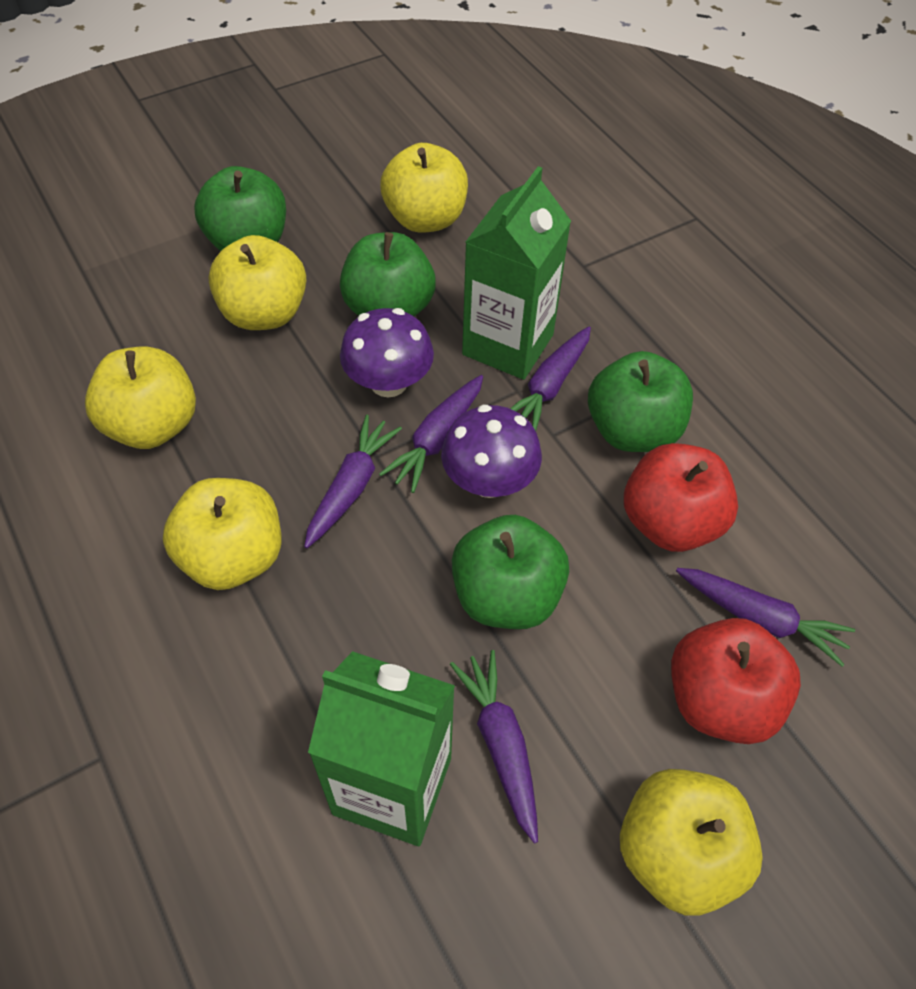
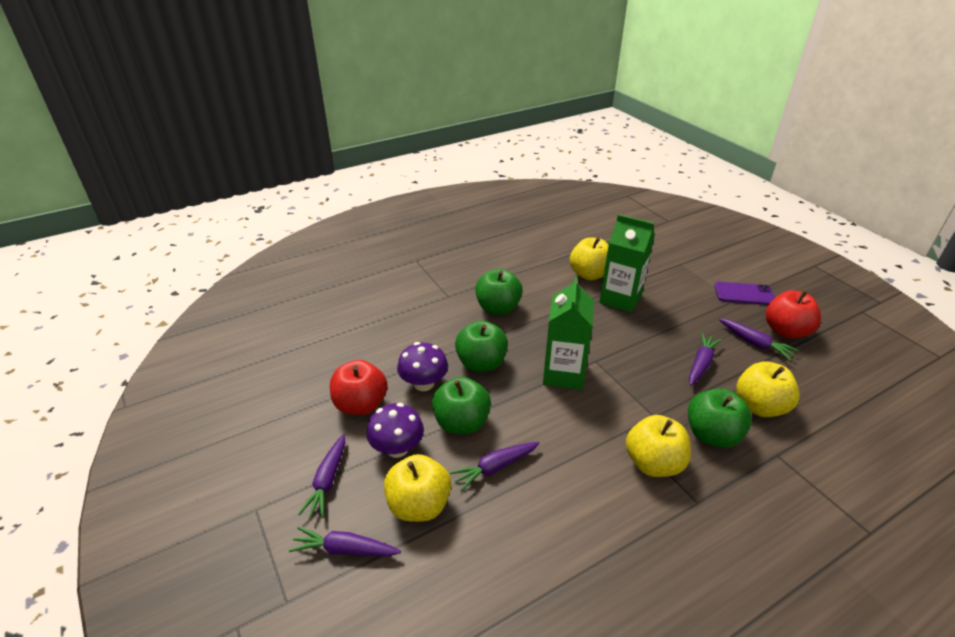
purple phone: none = 0 -> [714,282,775,305] = 1
yellow apple: [85,346,196,449] [163,478,281,590] [209,235,307,330] [380,143,468,233] [620,769,763,916] = 5 -> [384,454,451,522] [570,237,609,280] [626,415,691,477] [736,362,800,417] = 4

